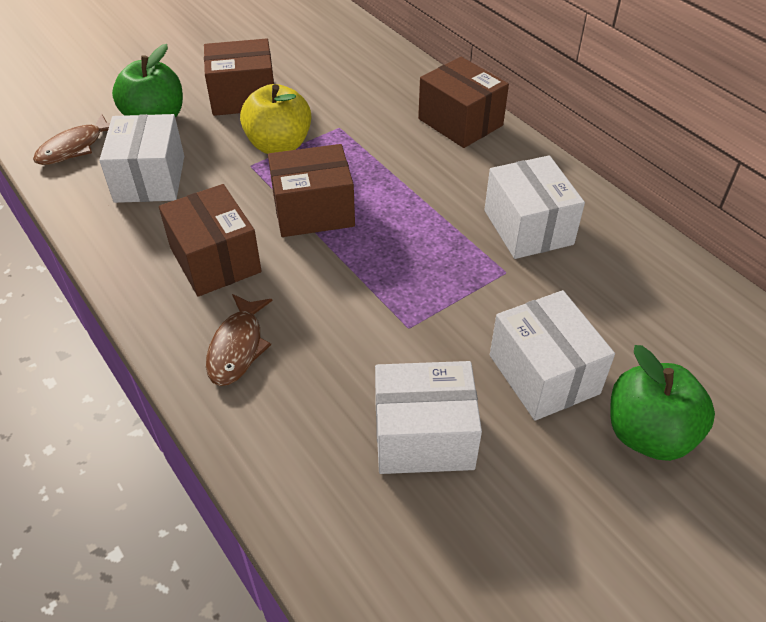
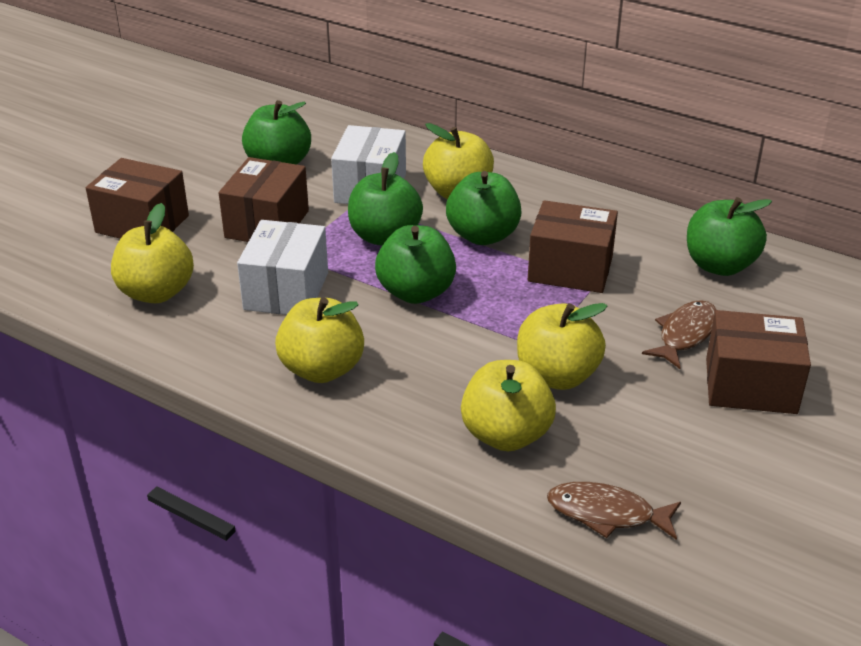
green apple: [112,44,183,118] [610,345,715,461] = 2 -> [242,100,311,165] [348,152,423,246] [375,225,456,304] [446,171,522,245] [687,197,772,276] = 5
white box: [99,114,184,203] [375,361,482,474] [484,155,585,259] [490,290,615,421] = 4 -> [237,220,328,315] [331,125,406,204] = 2
yellow apple: [240,84,311,154] = 1 -> [111,203,194,303] [275,298,364,383] [423,123,494,199] [461,360,556,451] [517,303,607,390] = 5

